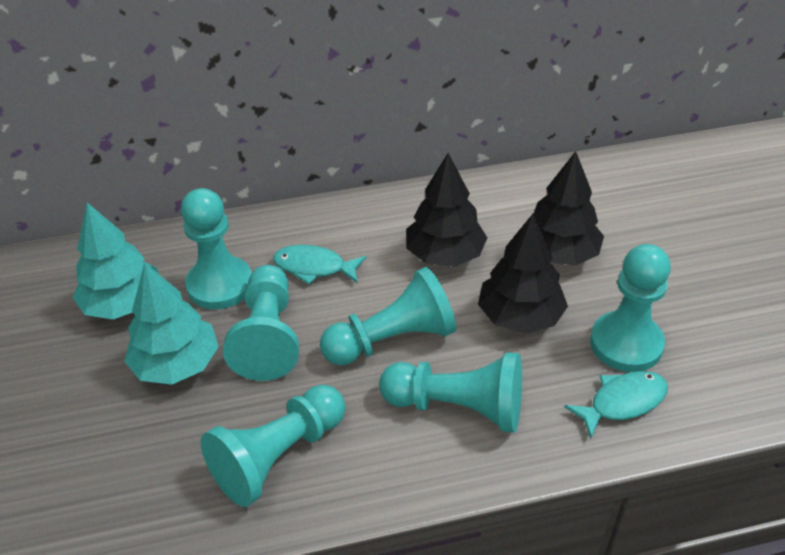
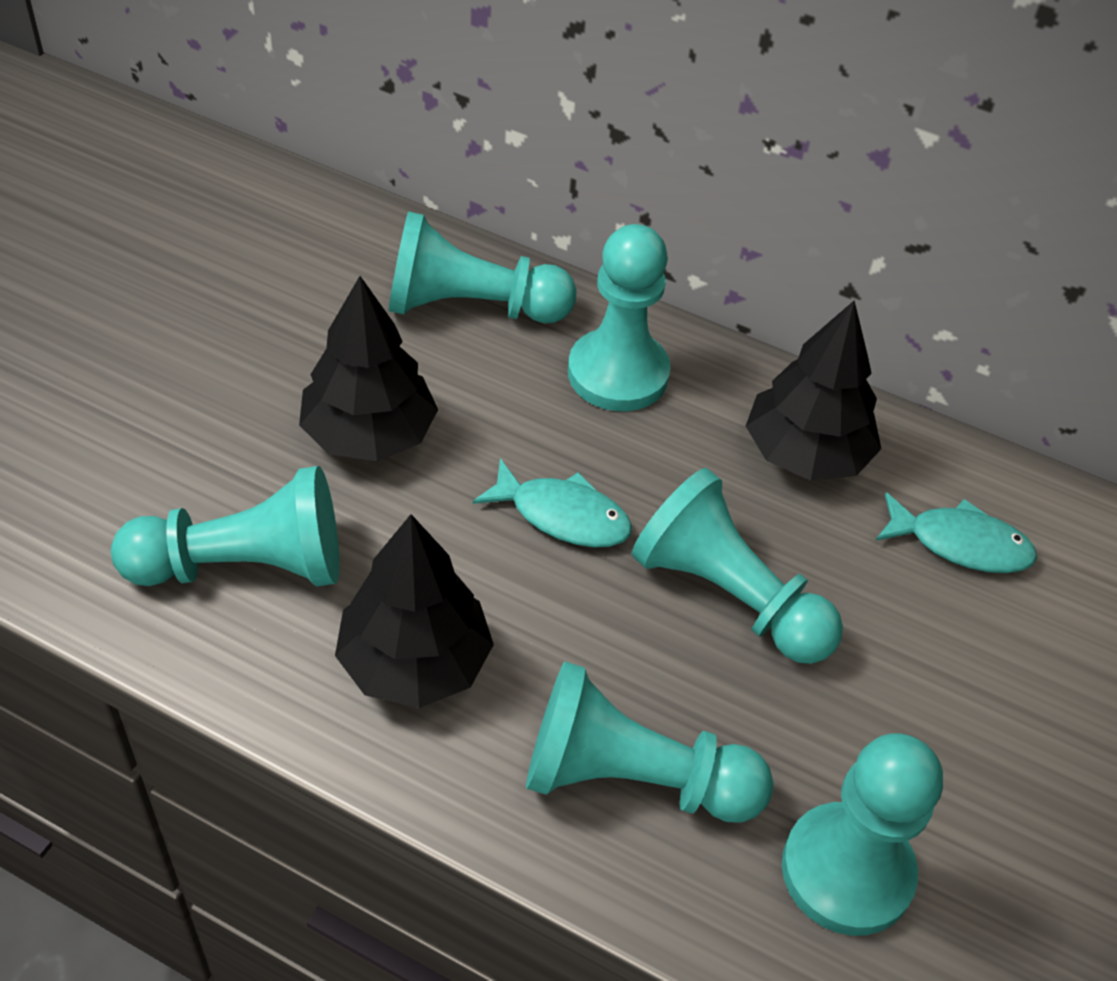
turquoise tree: [72,203,158,319] [124,263,219,385] = 2 -> none = 0

